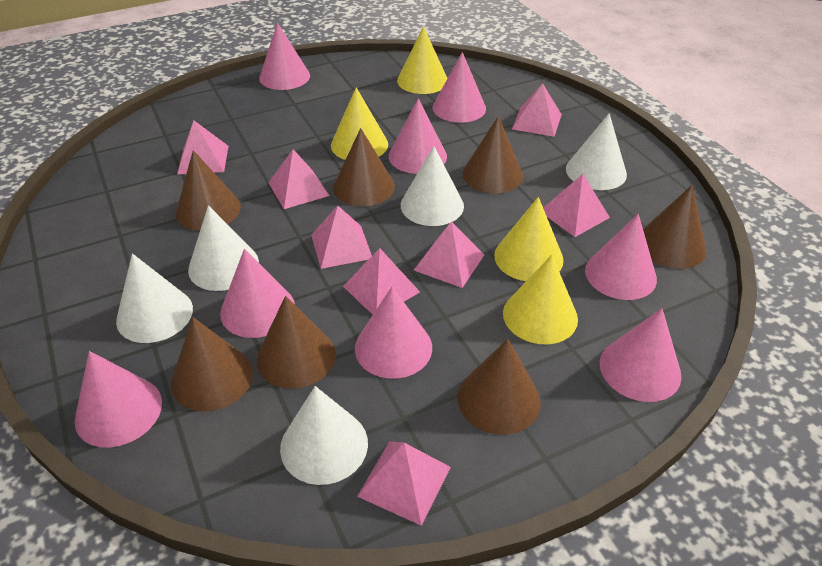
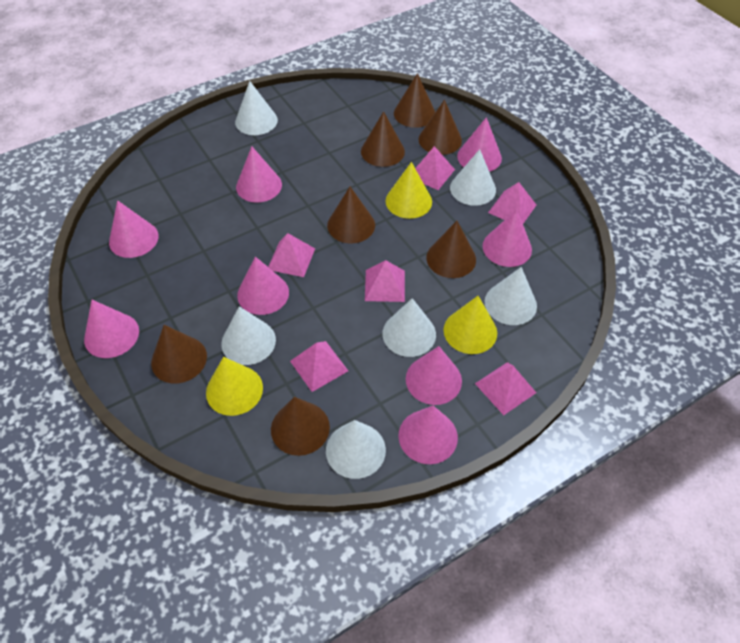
pink pyramid: [177,121,228,174] [268,149,329,209] [311,206,372,269] [343,248,420,315] [357,441,451,526] [414,221,484,288] [512,83,562,137] [543,174,610,237] = 8 -> [268,233,315,277] [290,341,348,392] [365,260,405,302] [415,146,455,190] [475,362,536,415] [488,182,536,224] = 6
white cone: [116,253,193,343] [188,205,259,291] [280,386,368,485] [401,146,464,226] [566,113,627,190] = 5 -> [221,306,276,365] [235,81,278,135] [326,420,386,479] [382,298,436,357] [450,149,496,206] [485,267,537,325] = 6
yellow cone: [331,87,388,160] [397,26,448,94] [494,197,564,281] [503,255,578,344] = 4 -> [206,357,263,416] [386,162,432,219] [444,296,497,354] = 3

